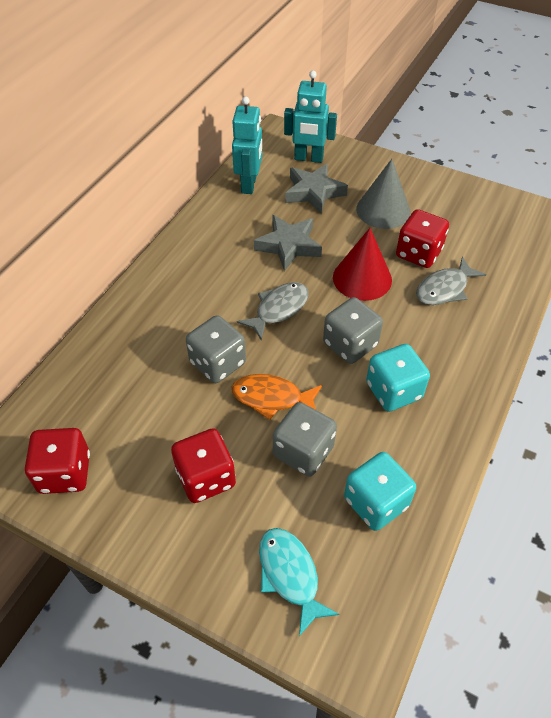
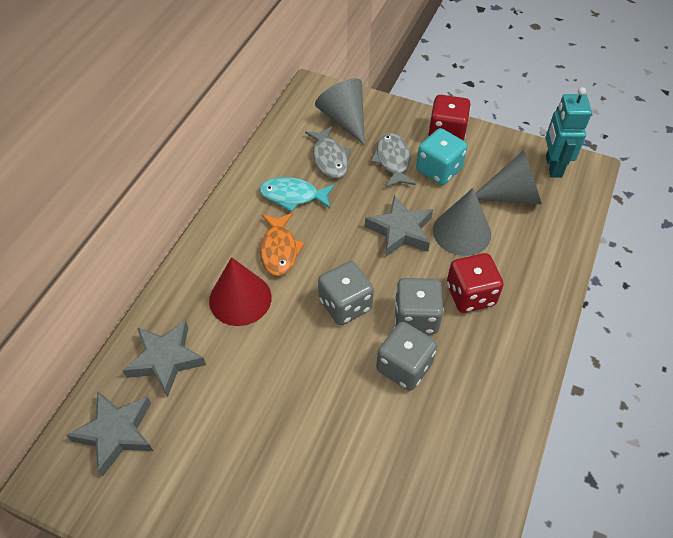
grey cone: [356,159,410,229] = 1 -> [315,78,365,145] [433,188,491,256] [475,150,542,204] = 3
grey star: [254,215,322,271] [285,164,348,214] = 2 -> [66,391,153,476] [122,320,206,397] [365,195,433,257] = 3
red dice: [25,428,90,494] [171,428,236,503] [396,209,449,268] = 3 -> [428,95,471,141] [447,253,504,313] = 2
turquoise dice: [344,452,416,531] [366,344,430,412] = 2 -> [416,128,467,185] = 1
turquoise robot: [232,97,262,194] [284,71,337,163] = 2 -> [546,87,592,178] = 1

